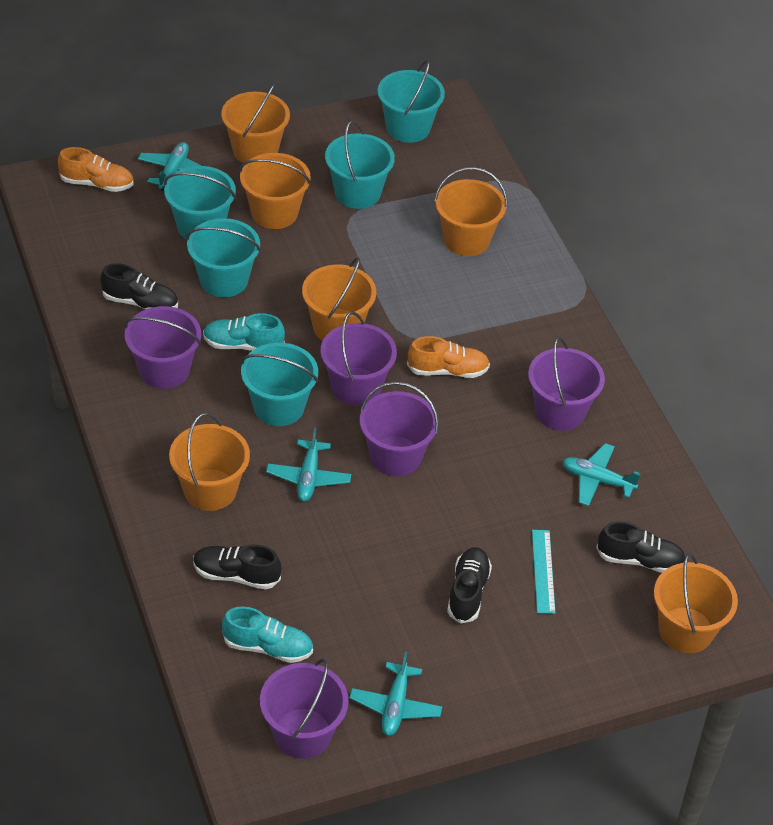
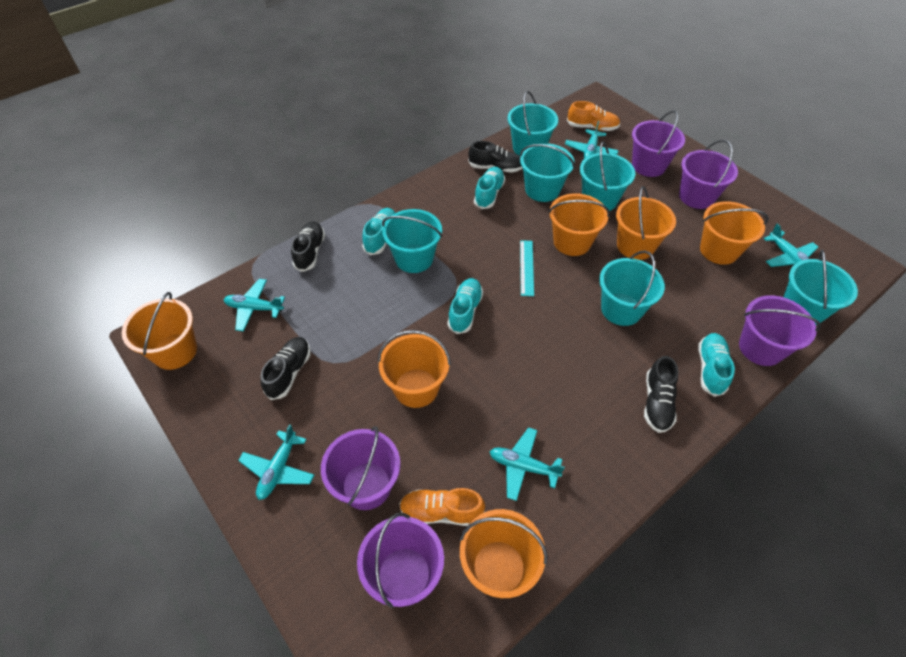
turquoise bucket: [164,166,236,239] [186,218,261,297] [241,343,318,426] [325,121,395,209] [378,60,445,143] = 5 -> [382,209,442,273] [507,91,558,156] [520,143,575,202] [580,141,635,211] [599,250,665,326] [783,249,858,325] = 6
turquoise plane: [138,142,201,191] [266,428,351,502] [349,652,442,736] [562,443,641,506] = 4 -> [224,279,285,331] [238,424,314,500] [490,427,565,501] [565,121,619,159] [763,223,818,267] = 5
turquoise shoe: [203,313,285,351] [222,607,313,663] = 2 -> [362,208,395,255] [448,278,483,334] [474,167,505,209] [698,333,735,397] = 4

